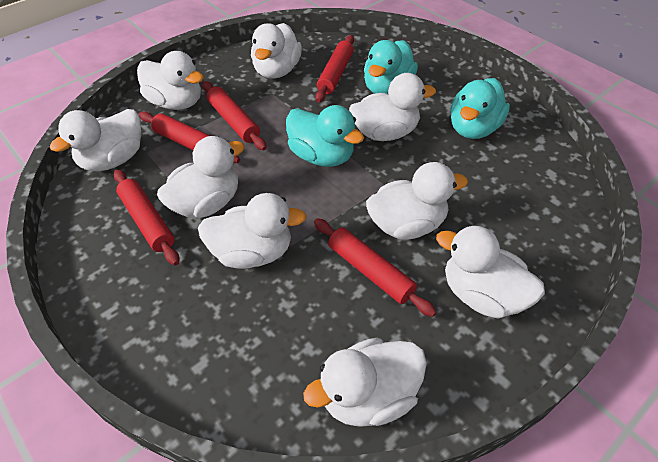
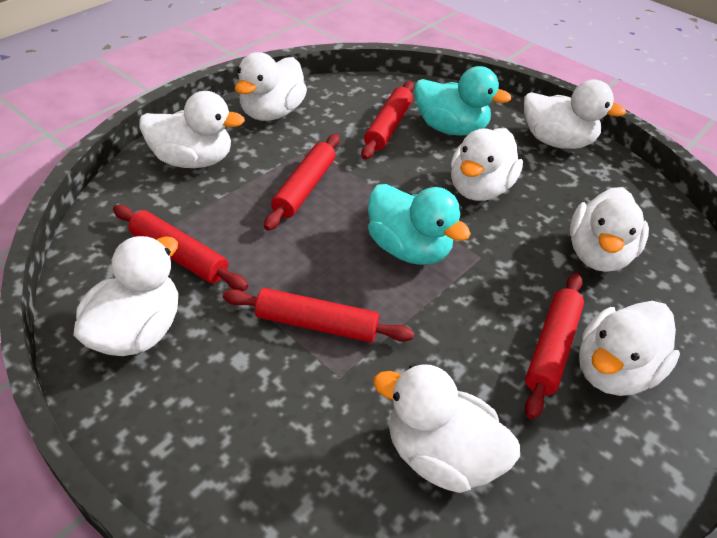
turquoise duck: [286,105,364,167] [364,40,418,94] [450,78,510,139] = 3 -> [368,184,471,265] [415,66,511,135] = 2
white duck: [50,109,141,171] [137,51,204,110] [157,136,245,218] [198,193,307,269] [251,23,302,79] [303,338,427,427] [349,73,436,141] [366,162,468,240] [436,225,545,319] = 9 -> [73,236,178,356] [139,91,245,168] [235,52,307,121] [373,364,520,493] [451,128,523,201] [524,80,627,149] [570,187,649,272] [579,301,680,396] = 8

